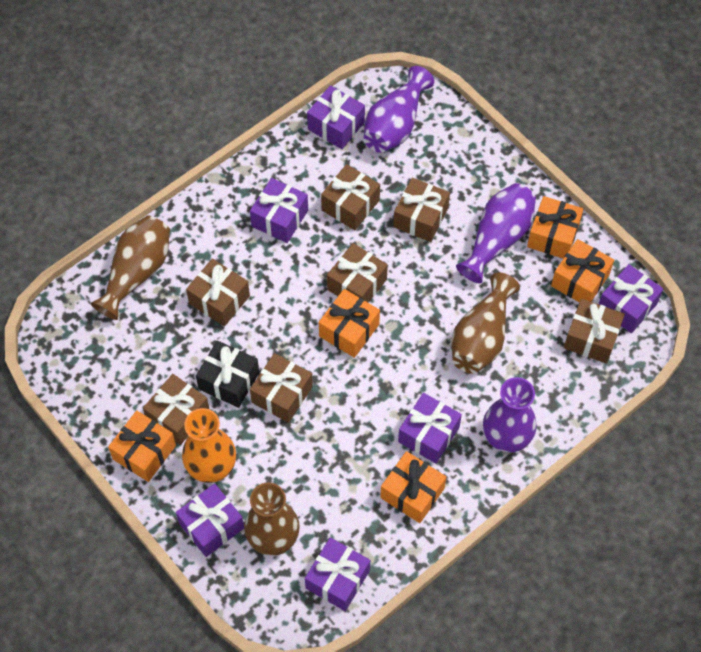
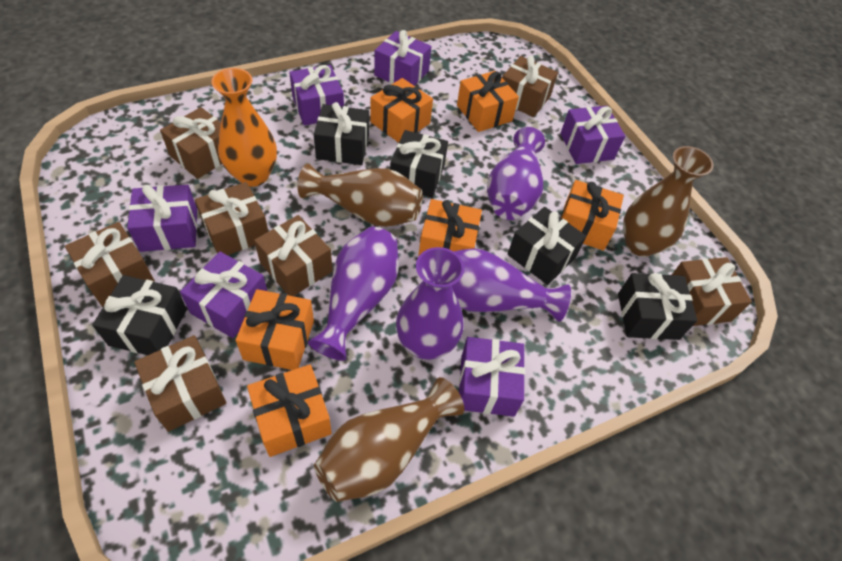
black gift: [196,340,259,408] = 1 -> [92,275,187,355] [314,102,369,165] [390,130,448,197] [508,207,586,285] [618,273,697,340] = 5
orange gift: [108,410,176,482] [319,289,380,358] [380,451,446,523] [527,196,583,259] [551,239,614,303] = 5 -> [235,289,314,370] [247,364,332,457] [370,78,433,143] [418,199,482,257] [457,71,519,132] [561,180,624,251] = 6
purple vase: [364,66,434,153] [456,183,536,283] [483,377,537,453] = 3 -> [308,227,399,361] [396,247,464,360] [451,248,571,322] [487,127,545,220] = 4

